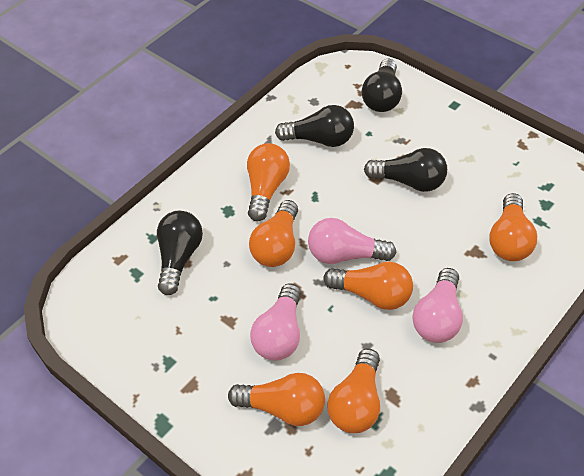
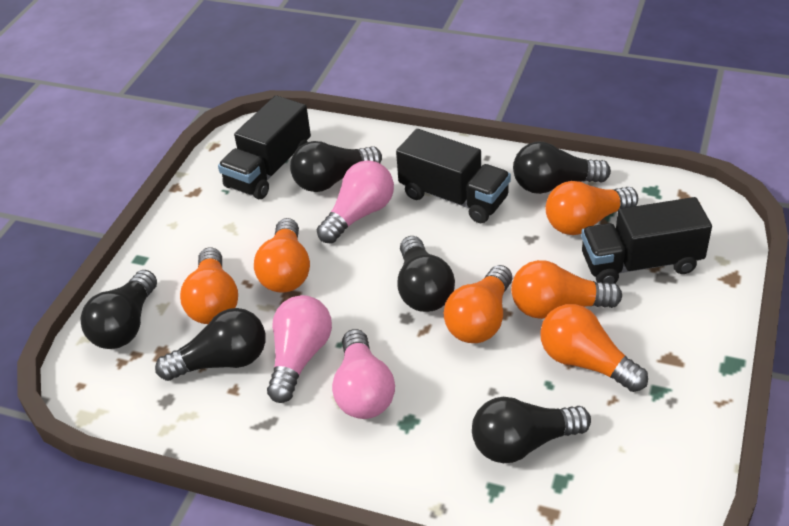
black light bulb: [157,211,203,295] [275,105,354,147] [362,59,402,112] [364,148,447,192] = 4 -> [80,270,157,349] [155,308,266,381] [290,141,382,192] [397,236,455,312] [472,397,591,463] [513,142,611,194] = 6
black truck: none = 0 -> [218,95,311,199] [396,129,511,223] [581,197,712,284] = 3

